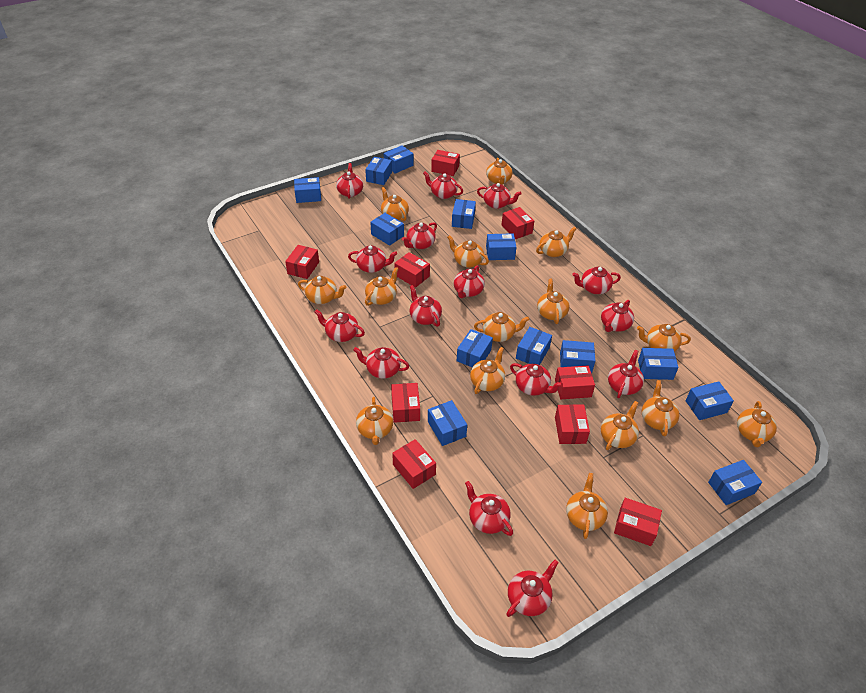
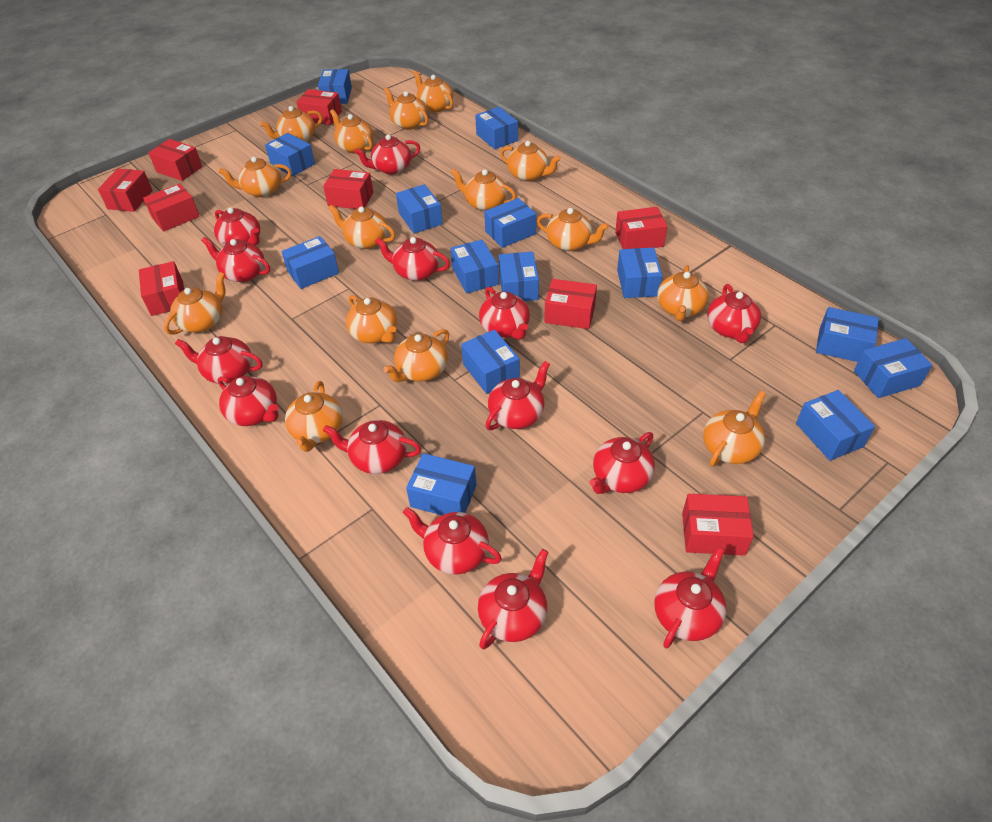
blue box: [294,177,321,203] [365,157,392,185] [370,213,404,246] [383,145,414,174] [428,400,467,446] [452,199,476,229] [457,329,493,367] [486,233,517,260] [516,327,552,365] [560,340,595,373] [638,348,678,380] [686,381,734,420] [708,460,762,505] = 13 -> [265,133,315,176] [281,236,339,289] [318,69,352,104] [396,184,443,234] [406,453,477,515] [450,239,499,294] [461,330,520,394] [475,107,518,149] [484,198,536,248] [498,251,539,301] [617,248,662,298] [796,390,875,461] [816,307,879,362] [854,338,932,398] = 14
red teapot: [314,309,365,342] [336,163,363,199] [348,245,397,273] [353,347,409,379] [402,223,437,249] [410,285,442,327] [423,172,463,199] [454,265,485,298] [465,481,513,536] [477,183,522,209] [506,560,559,617] [510,363,563,396] [572,267,621,294] [601,300,634,332] [608,350,644,398] = 15 -> [175,336,263,384] [201,237,270,282] [214,207,260,246] [218,376,279,426] [323,420,421,474] [354,134,420,175] [375,237,450,281] [403,507,502,575] [478,549,549,649] [479,287,530,340] [485,361,550,430] [590,432,655,494] [654,547,726,648] [707,284,761,343] = 14

